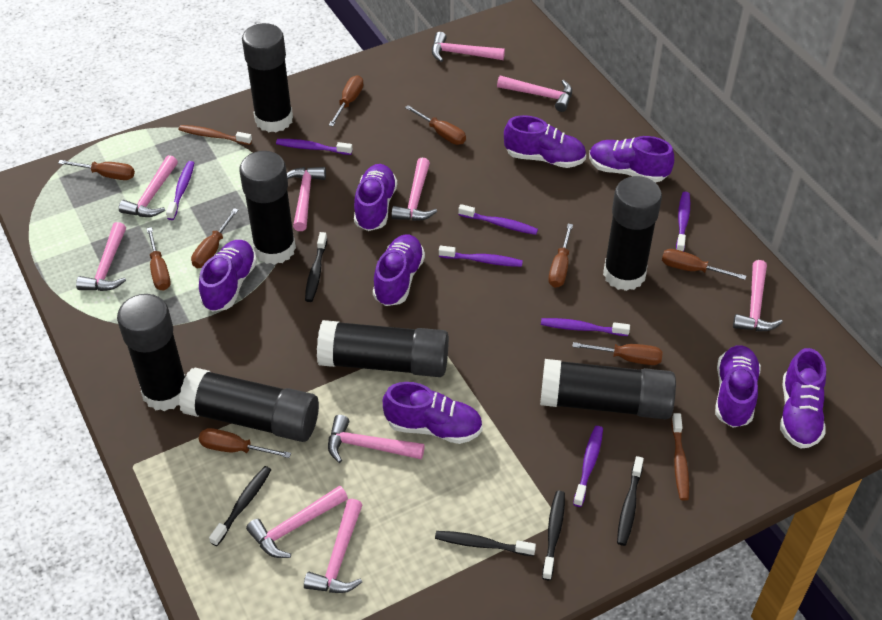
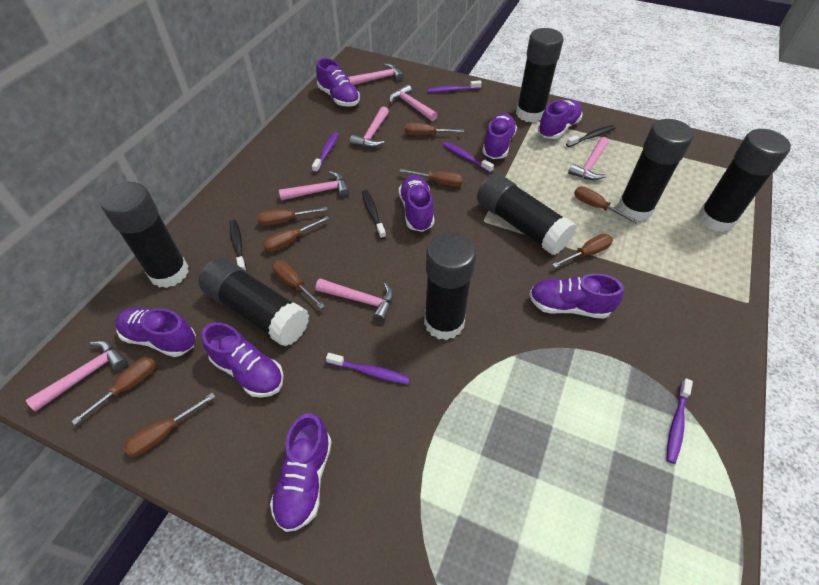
black toothbrush: [209,466,271,546] [305,232,327,302] [435,531,536,556] [542,491,565,580] [617,456,644,546] = 5 -> [230,220,247,271] [362,190,386,239] [566,125,615,147] = 3
brown toothbrush: [179,125,252,145] [671,413,689,500] = 2 -> none = 0
pink hammer: [76,222,126,291] [119,155,178,217] [246,485,348,558] [287,167,326,231] [304,499,362,593] [328,415,425,463] [391,157,437,221] [432,32,505,62] [497,76,572,112] [733,260,783,331] = 10 -> [26,341,128,411] [279,171,350,200] [316,278,394,322] [348,63,404,85] [350,107,389,148] [389,84,438,121] [568,137,609,180] = 7
purple toothbrush: [166,161,194,220] [276,139,353,155] [439,246,523,267] [458,204,538,235] [541,318,630,336] [573,426,603,507] [676,192,690,252] = 7 -> [312,132,339,173] [326,353,410,384] [427,81,482,93] [442,142,494,173] [666,378,693,464] = 5

